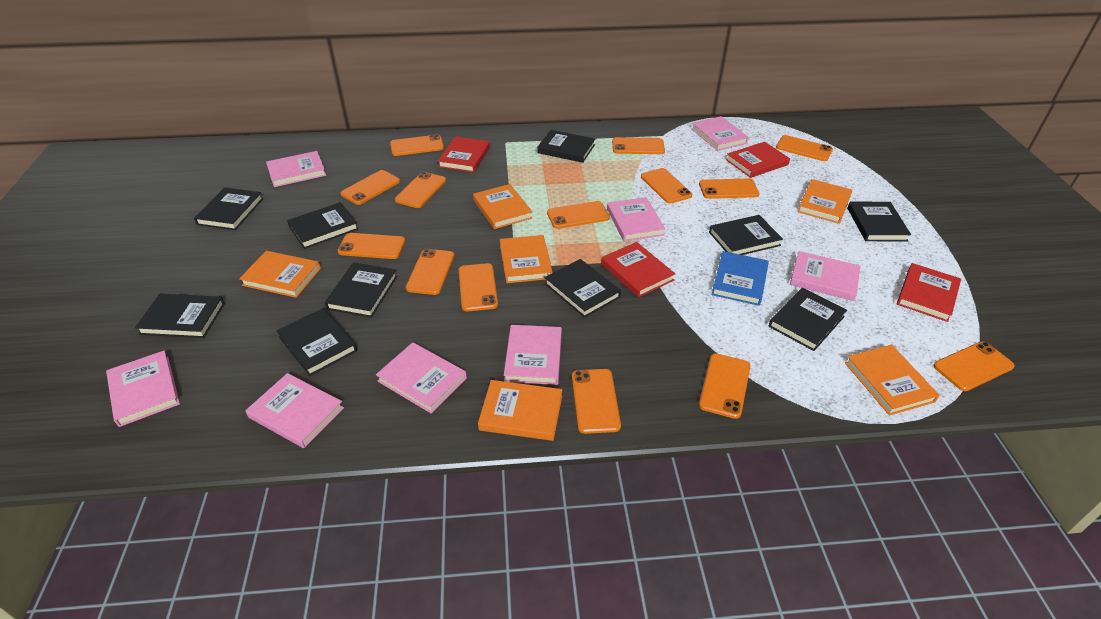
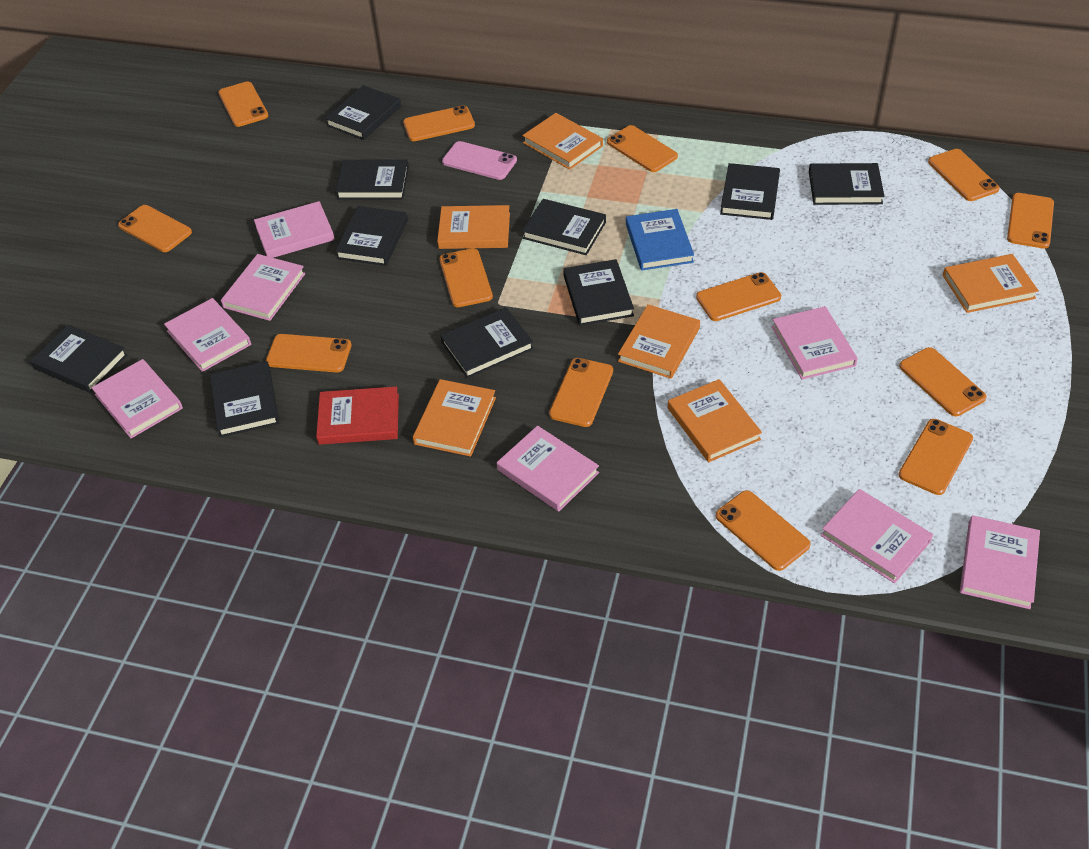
orange phone: [337,233,405,259] [341,170,400,205] [390,134,444,156] [395,172,446,208] [406,249,454,295] [459,263,498,312] [547,201,610,229] [572,369,621,434] [612,137,665,154] [641,168,692,204] [699,178,760,199] [699,353,750,419] [776,135,833,161] [933,341,1015,391] = 14 -> [118,205,192,252] [218,81,268,127] [266,334,352,372] [403,105,475,141] [439,248,493,307] [549,358,613,427] [607,125,678,172] [696,272,781,321] [716,490,811,571] [899,347,987,416] [899,419,973,495] [928,149,1000,201] [1007,193,1054,249] = 13
pink phone: none = 0 -> [442,141,517,180] = 1
red book: [438,136,490,173] [601,242,675,297] [726,142,790,178] [897,263,961,322] = 4 -> [316,386,399,445] = 1

